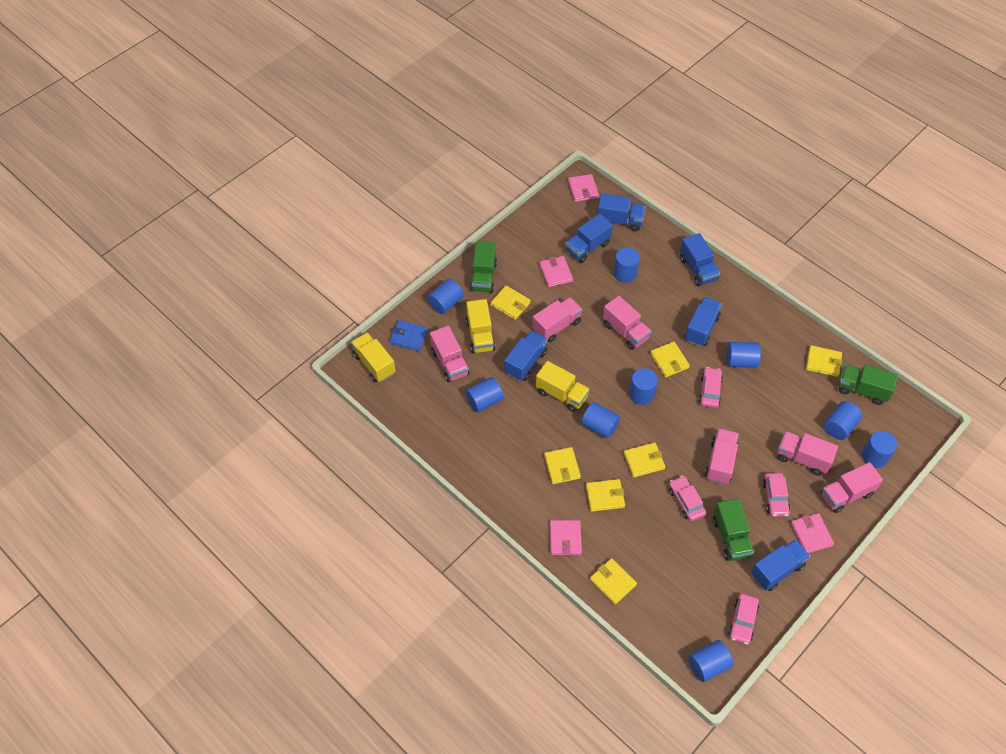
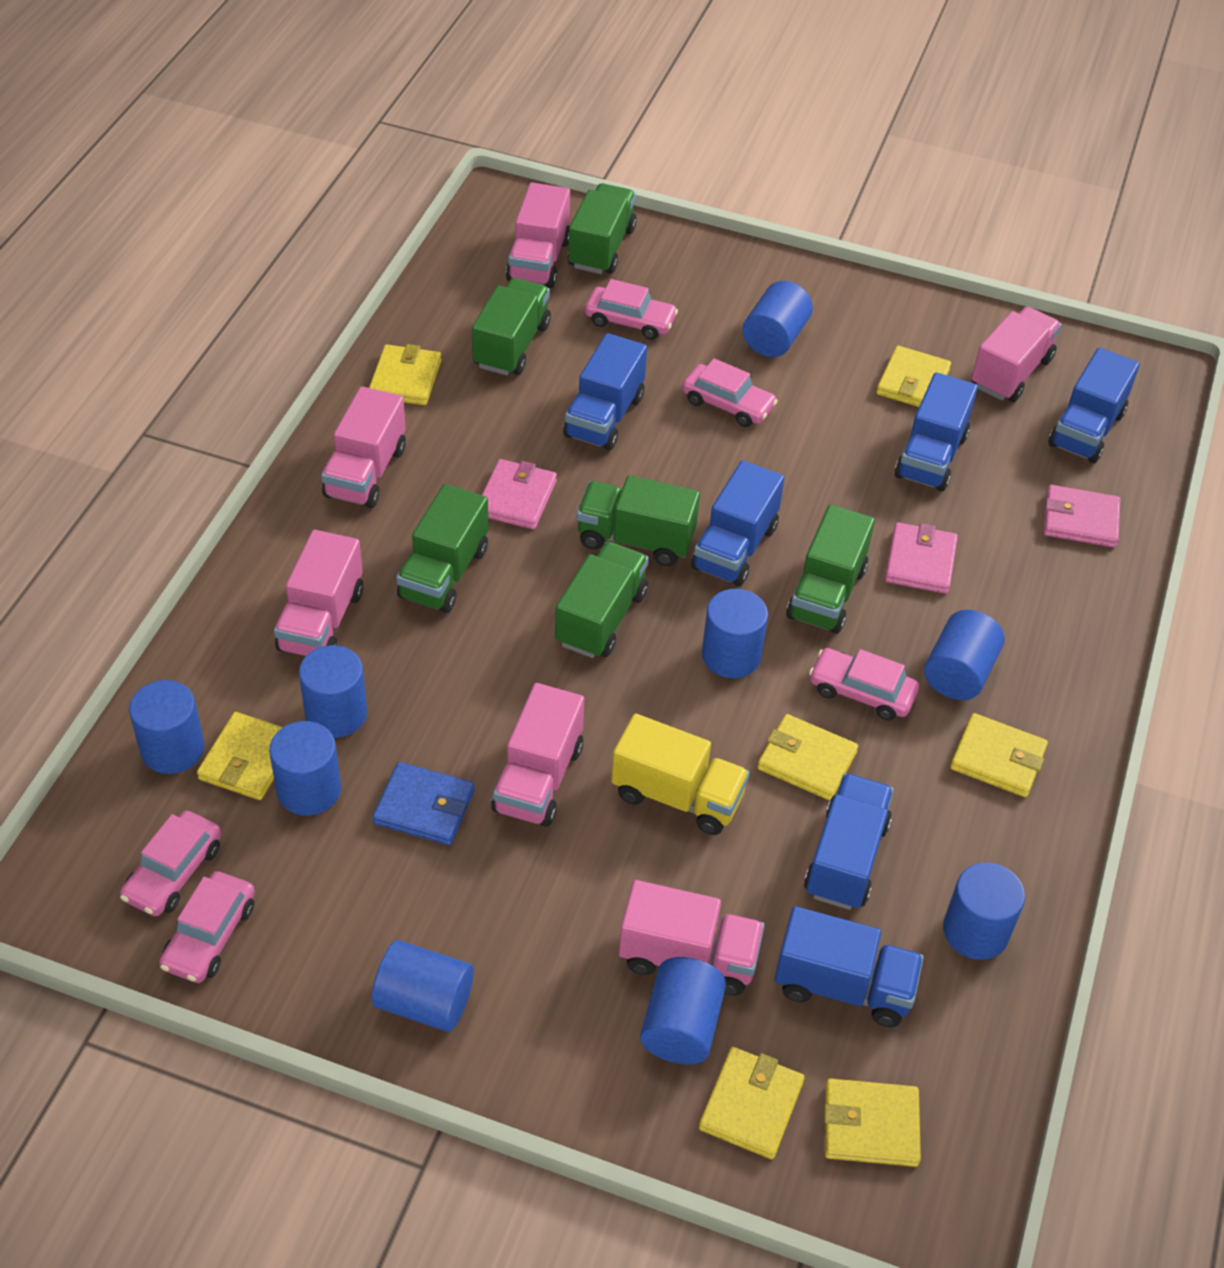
green truck: [470,241,497,293] [713,498,754,561] [838,364,898,405] = 3 -> [396,484,488,613] [472,278,551,375] [555,541,649,658] [568,183,637,274] [577,475,700,566] [786,504,875,634] = 6
pink car: [669,475,706,521] [699,367,723,408] [728,594,759,644] [762,473,790,517] = 4 -> [120,811,222,916] [159,871,255,983] [585,279,678,340] [682,358,778,427] [809,648,919,721] = 5
pink wallet: [539,256,573,287] [550,520,582,555] [568,174,599,202] [791,513,834,553] = 4 -> [482,459,557,529] [885,522,958,594] [1044,485,1121,548] = 3
yellow truck: [351,332,396,382] [466,299,496,353] [536,361,590,412] = 3 -> [611,713,750,835] = 1

